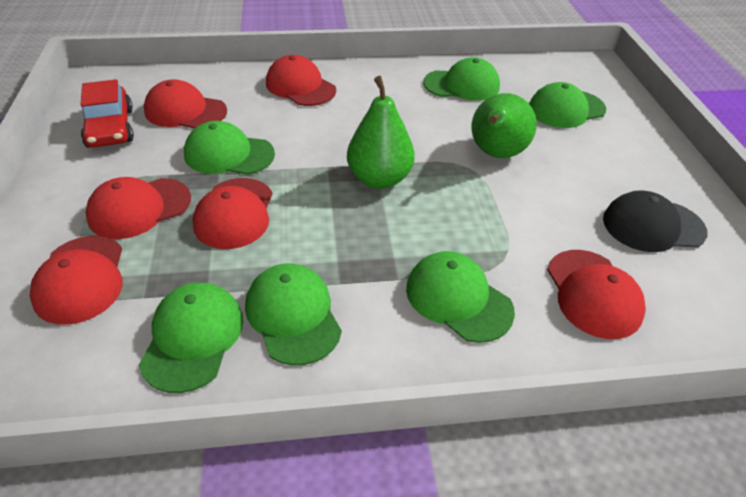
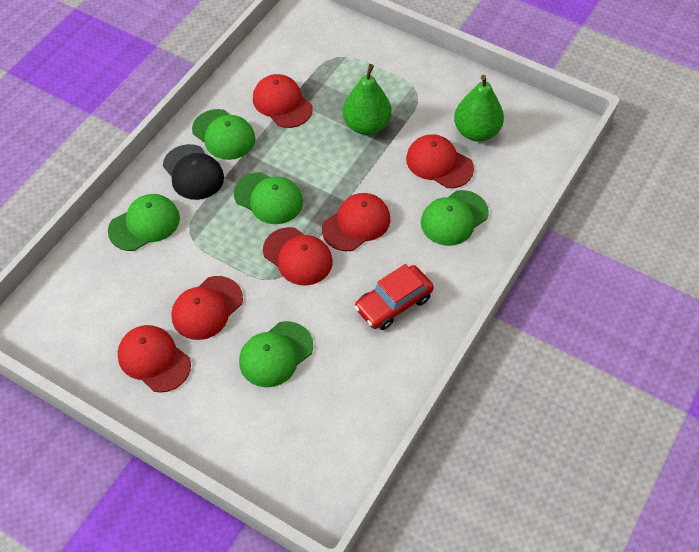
green cap: [139,283,243,393] [184,121,275,175] [245,263,342,365] [406,251,515,343] [423,57,500,101] [529,82,606,128] = 6 -> [108,194,180,251] [192,109,256,160] [234,172,303,224] [239,321,313,387] [421,190,489,246] = 5

